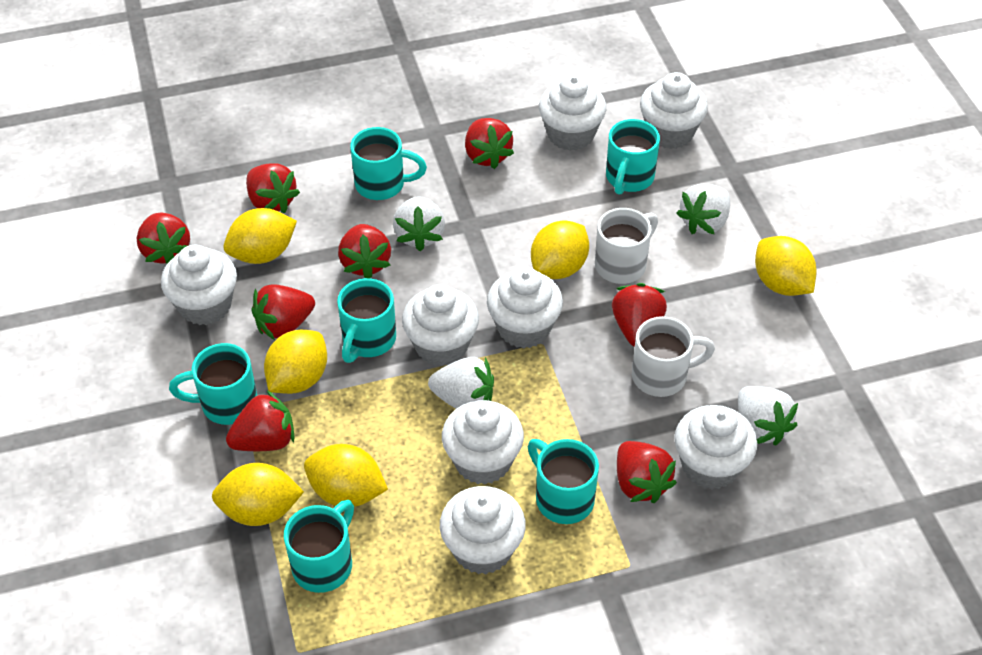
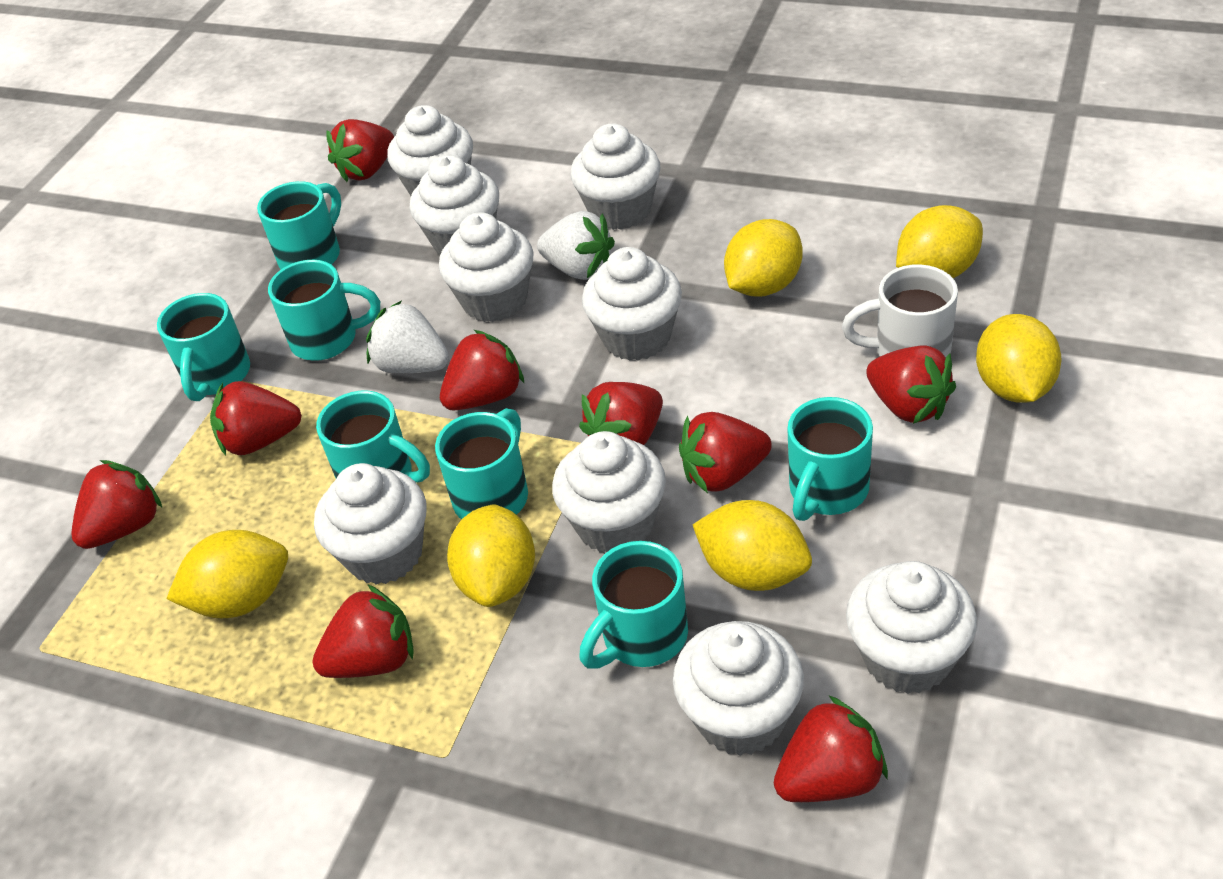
red strawberry: [137,213,190,264] [226,390,294,451] [246,163,300,213] [251,284,315,340] [338,224,391,278] [465,118,514,169] [612,283,667,347] [617,441,677,503] = 8 -> [71,460,162,549] [210,381,302,455] [312,584,413,678] [326,119,394,182] [440,330,524,410] [579,382,663,445] [679,412,772,493] [774,695,888,802] [866,345,956,424] = 9
turquoise mug: [169,343,257,425] [284,500,354,593] [337,278,396,363] [350,127,427,200] [528,439,599,524] [606,119,660,195] = 6 -> [157,293,250,401] [257,181,341,269] [268,260,380,361] [316,391,430,483] [435,408,528,519] [579,541,688,669] [787,397,873,521] = 7
white cupcake: [161,245,237,325] [402,284,479,366] [440,486,526,574] [442,400,524,485] [487,267,563,349] [539,74,606,151] [640,72,708,149] [674,405,757,489] = 8 -> [314,463,426,585] [387,105,473,196] [409,155,499,254] [439,212,534,322] [552,431,666,553] [571,123,660,230] [582,247,682,361] [673,621,804,756] [846,561,977,694] = 9
white mug: [595,208,658,284] [632,316,715,397] = 2 -> [842,264,958,357] = 1
white strawberry: [393,196,445,251] [428,357,494,409] [676,184,730,234] [738,386,798,446] = 4 -> [366,300,449,373] [537,211,615,280] = 2

